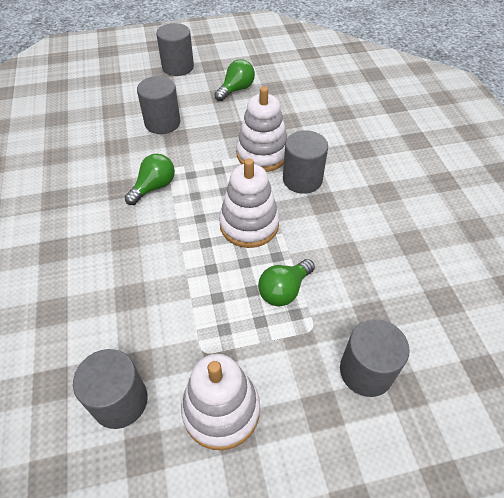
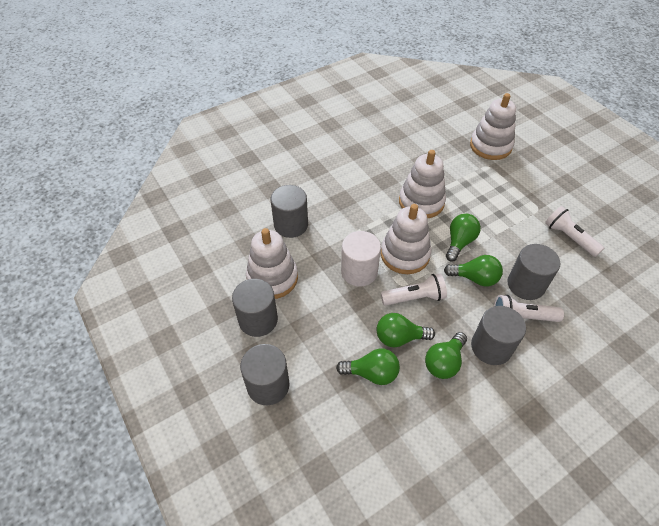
green light bulb: [125,154,175,205] [215,59,255,101] [258,259,315,306] = 3 -> [336,348,400,385] [377,313,435,347] [425,332,467,379] [444,255,503,286] [446,214,481,262] = 5
white cylinder: none = 0 -> [341,231,381,287] = 1
white flashlight: none = 0 -> [381,274,447,306] [494,295,564,322] [545,206,604,257] = 3
white stacking toy: [181,354,260,450] [219,158,279,248] [236,86,287,172] = 3 -> [246,228,298,299] [381,204,431,274] [399,150,446,219] [470,93,516,160] = 4

